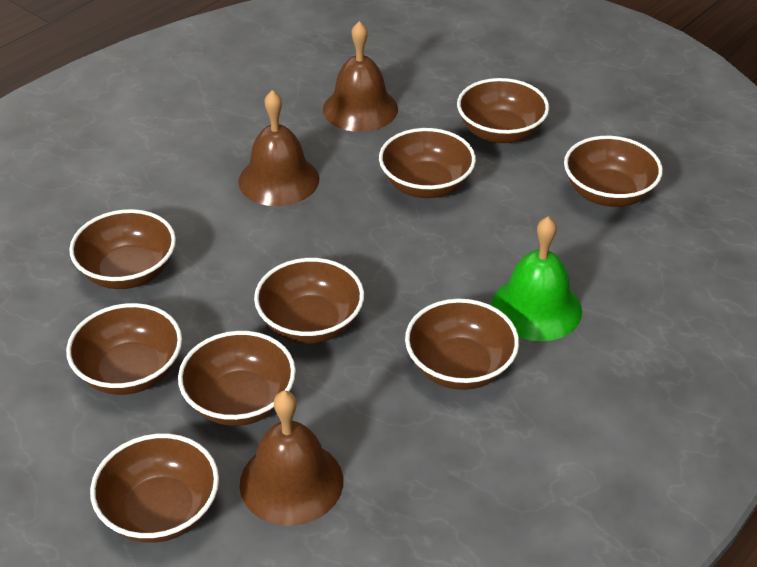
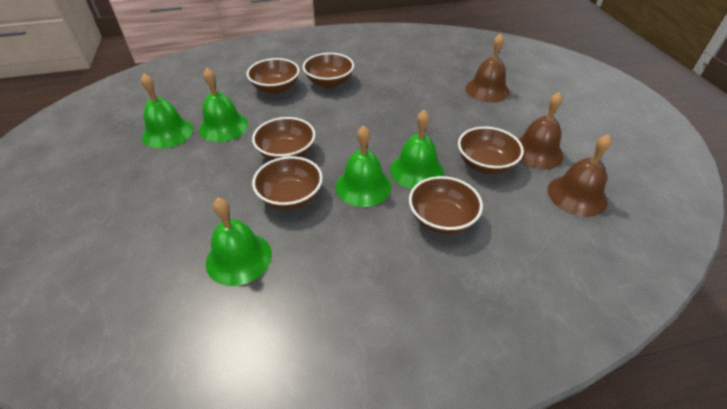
brown bowl: [66,303,182,395] [69,209,176,289] [90,433,219,543] [178,331,296,426] [254,258,364,343] [379,128,476,198] [405,299,519,390] [457,78,549,143] [564,136,663,207] = 9 -> [247,58,300,94] [252,117,315,160] [252,156,323,210] [303,53,354,88] [409,176,483,234] [458,127,524,174] = 6
green bell: [491,216,582,341] = 1 -> [141,73,193,149] [199,68,248,142] [206,198,272,286] [336,125,391,207] [390,110,444,189] = 5

